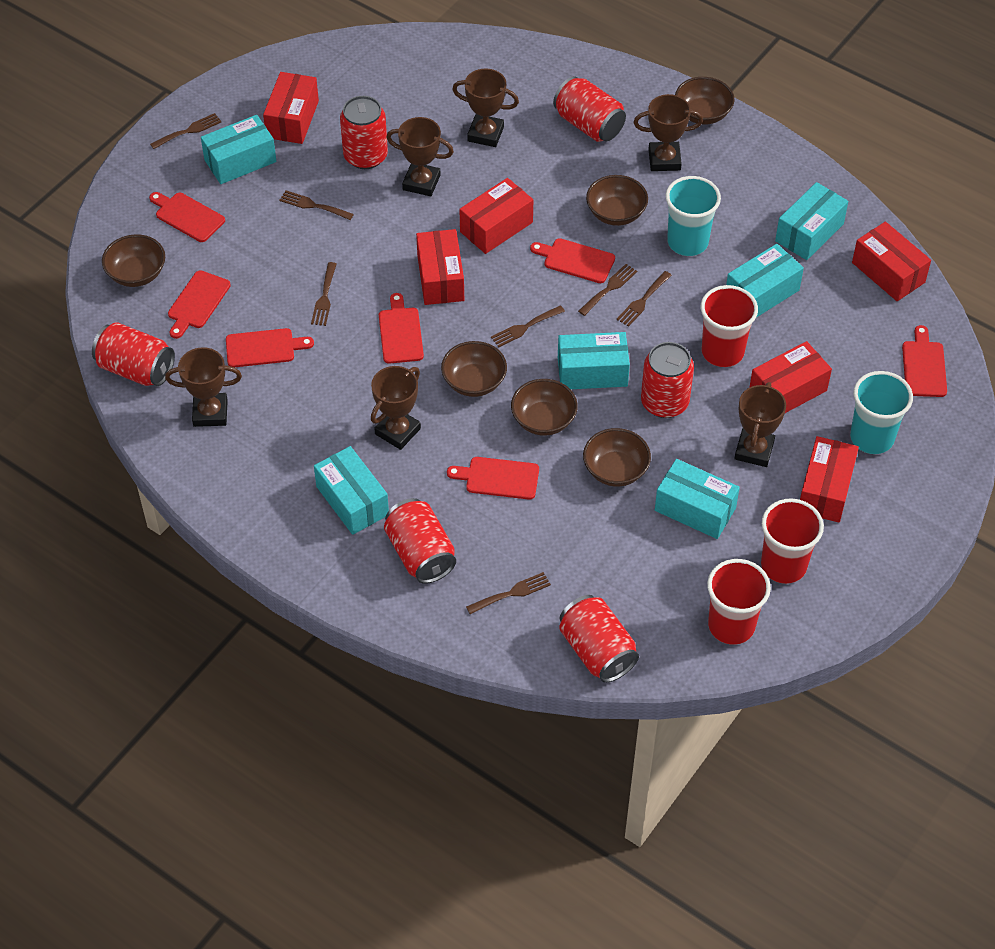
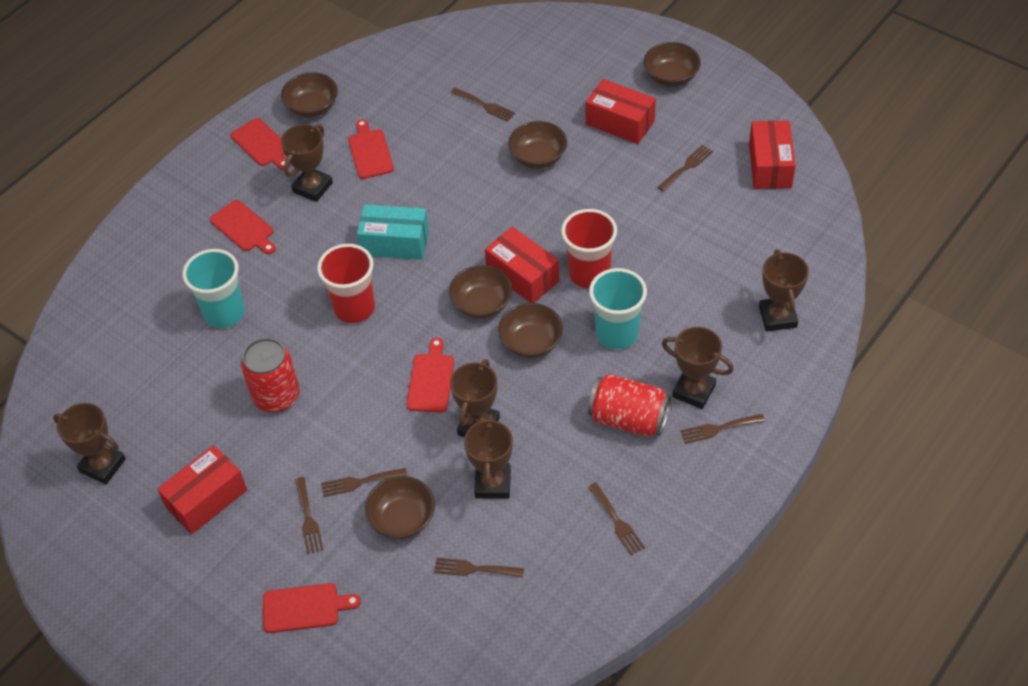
red box: [263,72,319,144] [416,229,464,305] [459,178,533,254] [749,341,832,413] [800,436,859,523] [852,222,931,301] = 6 -> [157,445,247,534] [485,227,559,303] [586,79,656,144] [749,120,796,189] = 4
red can: [92,322,175,386] [340,96,388,169] [384,498,456,584] [553,76,626,142] [559,595,639,683] [641,342,694,418] = 6 -> [241,338,300,412] [588,374,671,437] = 2
red cup: [701,285,758,367] [707,559,771,645] [761,499,824,584] = 3 -> [317,244,375,323] [561,209,617,289] = 2
red cutting board: [149,192,225,242] [168,270,231,339] [226,328,314,367] [379,293,424,364] [447,457,539,500] [530,238,615,283] [902,325,947,397] = 7 -> [210,200,276,254] [231,118,290,170] [263,583,361,633] [348,119,394,179] [406,338,454,413] = 5
turquoise box: [201,115,277,184] [314,446,389,535] [558,332,630,389] [655,459,740,539] [726,244,804,318] [775,182,848,260] = 6 -> [357,204,429,260] = 1

